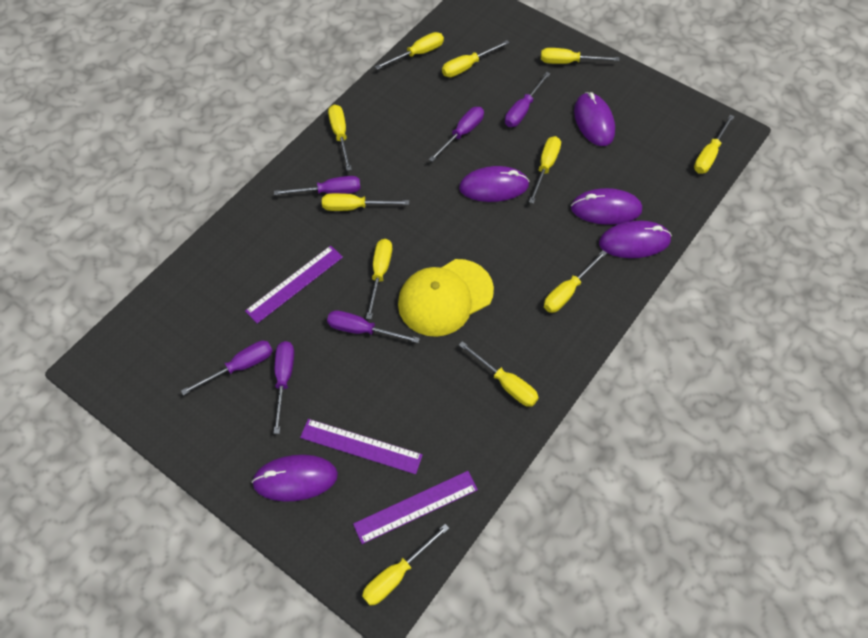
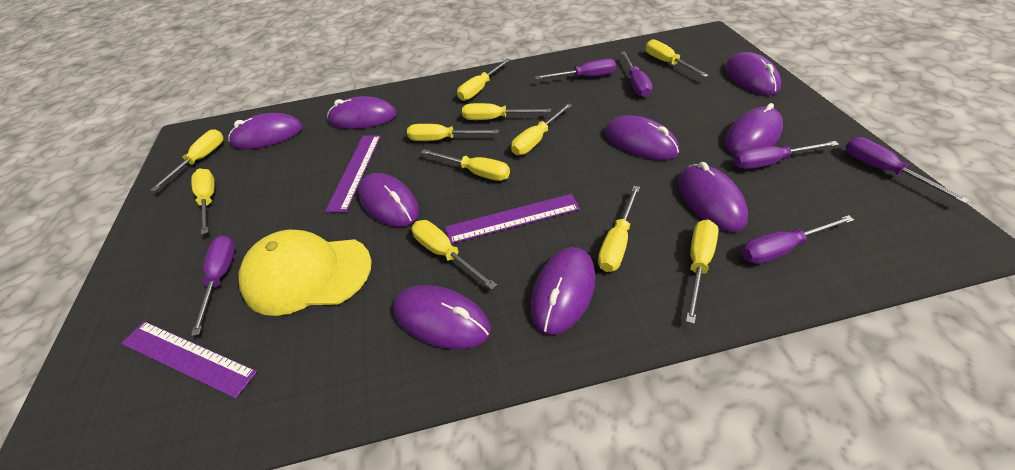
purple mouse: [252,455,338,502] [459,166,530,202] [571,188,642,225] [574,92,615,146] [599,221,672,258] = 5 -> [228,113,303,149] [327,96,397,129] [358,173,419,227] [393,285,491,349] [530,247,595,335] [605,115,679,160] [678,162,748,232] [725,52,781,95] [725,103,783,155] = 9

